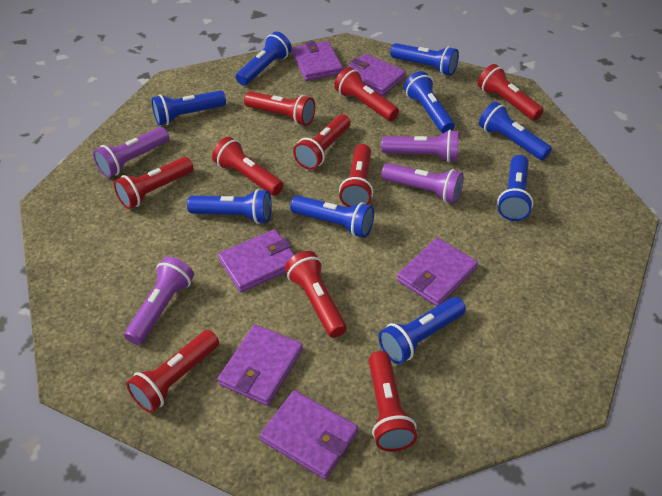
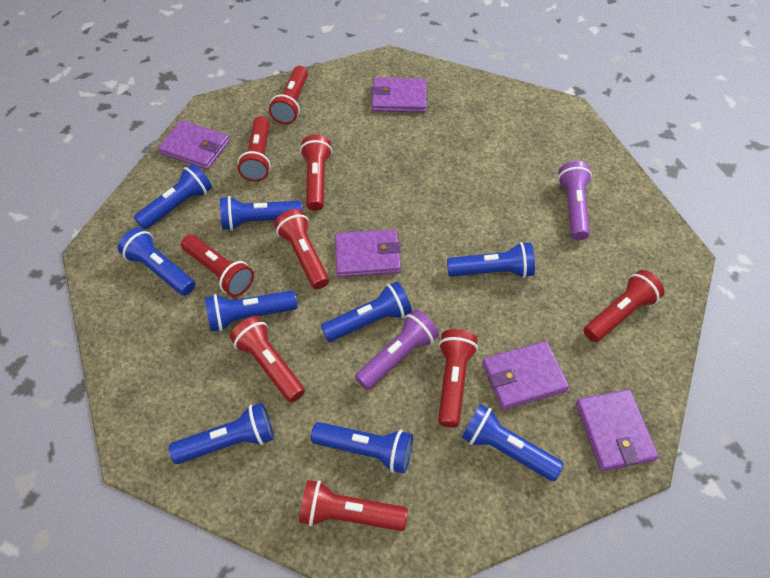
purple flashlight: [93,127,169,178] [124,256,194,345] [381,130,459,162] [381,163,464,203] = 4 -> [355,310,439,390] [558,161,592,240] = 2
purple wallet: [218,229,294,293] [218,324,303,406] [260,390,358,479] [292,41,343,81] [348,54,406,96] [397,238,478,306] = 6 -> [158,120,230,170] [335,229,401,277] [371,78,426,113] [482,341,569,410] [576,389,659,471] = 5
red flashlight: [114,157,193,209] [126,330,219,413] [212,137,283,196] [244,91,315,126] [285,251,347,338] [293,114,351,170] [334,67,399,121] [339,144,373,207] [369,351,417,452] [478,64,544,121] = 10 -> [181,235,254,297] [230,316,305,403] [238,116,271,182] [269,66,308,124] [274,209,329,289] [299,480,408,531] [300,135,332,211] [438,329,478,428] [584,270,665,342] = 9

